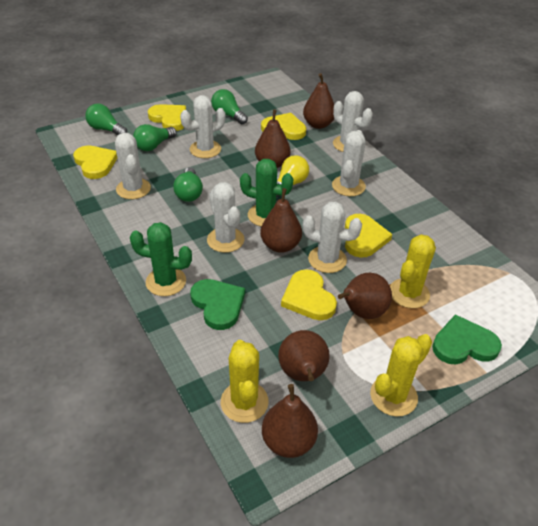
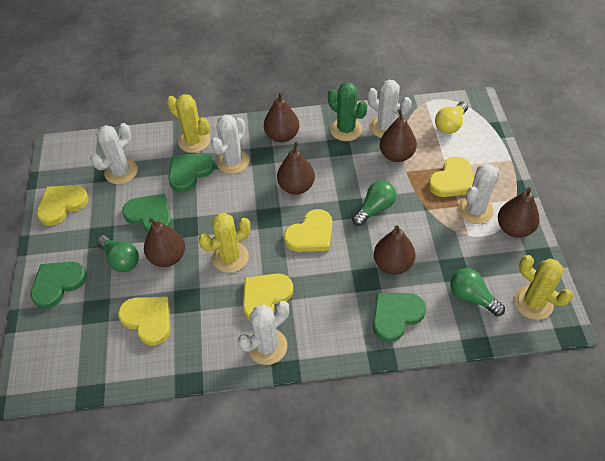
green cactus: [130,222,192,296] [240,159,293,226] = 2 -> [328,82,367,141] = 1
green heart: [190,279,245,330] [432,314,502,365] = 2 -> [31,262,87,309] [122,194,172,233] [168,153,215,192] [373,293,426,342] = 4
green light bulb: [85,103,127,135] [133,124,176,151] [173,167,203,202] [211,89,248,124] = 4 -> [97,235,139,272] [352,180,396,226] [450,268,505,316] = 3
white cactus: [115,133,151,199] [180,95,225,158] [207,182,244,253] [303,202,362,273] [332,130,366,196] [333,91,373,152] = 6 -> [90,123,138,184] [211,115,250,174] [238,301,289,365] [367,80,411,138] [458,163,500,224] = 5

